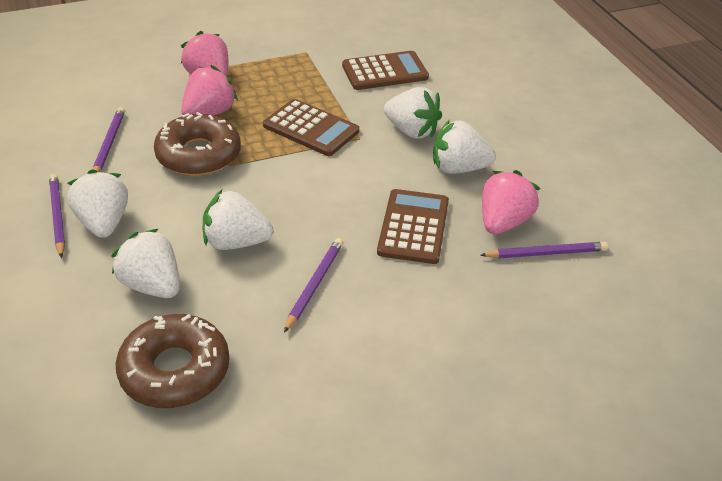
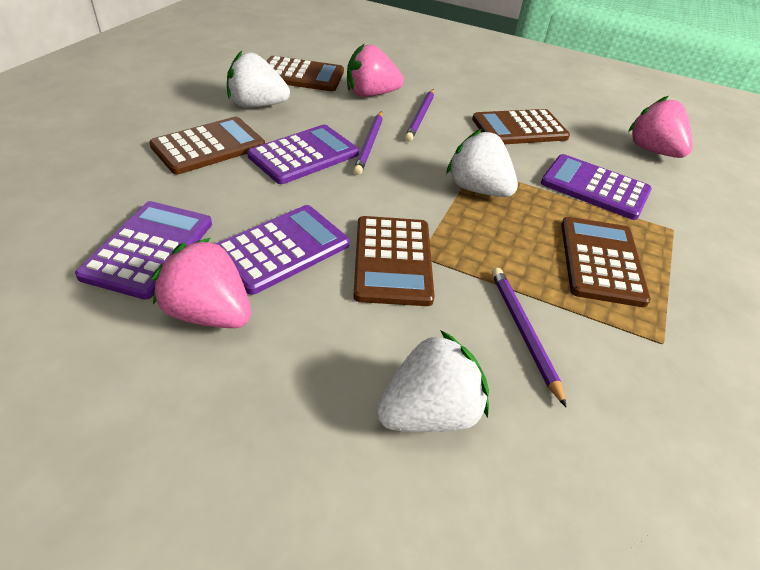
brown calculator: [263,99,359,156] [342,51,429,90] [377,189,449,264] = 3 -> [149,117,265,175] [266,56,344,91] [353,216,435,306] [472,109,570,144] [561,217,651,307] = 5
brown donut: [116,314,230,408] [154,112,241,176] = 2 -> none = 0
purple calculator: none = 0 -> [75,201,212,300] [216,205,350,295] [247,125,359,184] [541,154,652,220] = 4
purple pencil: [49,174,65,258] [93,107,125,172] [284,238,343,333] [481,242,608,258] = 4 -> [353,111,383,175] [405,89,434,142] [492,268,566,407] = 3
white strawberry: [67,169,128,238] [111,228,180,298] [203,190,273,250] [384,87,442,139] [433,120,496,174] = 5 -> [227,51,290,108] [376,330,489,432] [446,129,518,197] = 3

